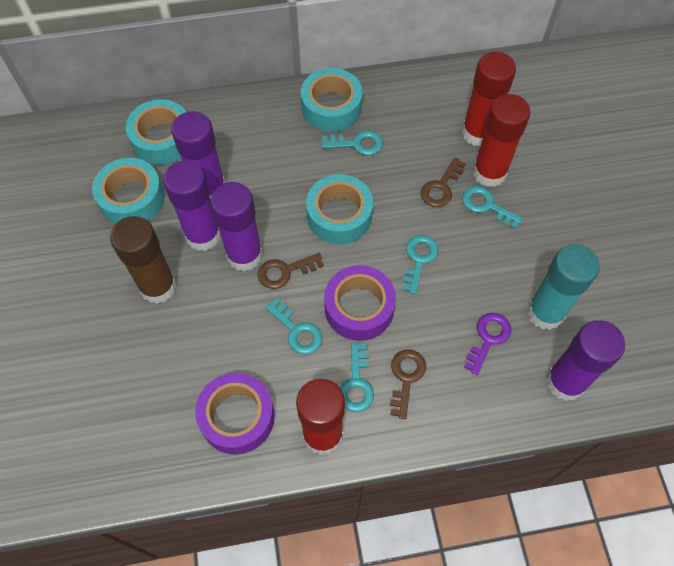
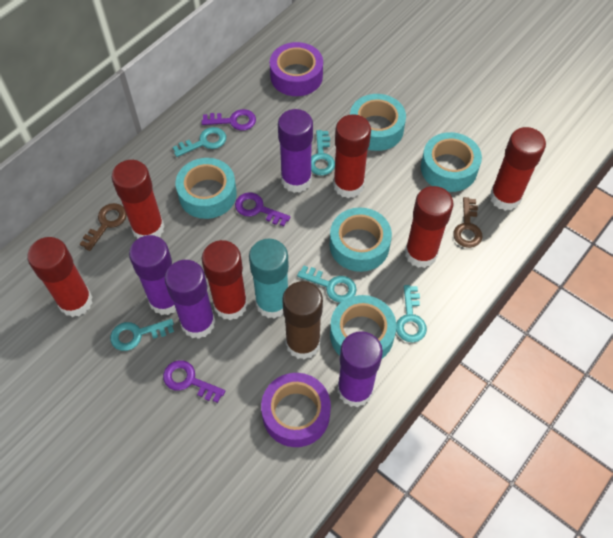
brown key: [258,253,324,289] [390,349,426,419] [421,157,466,207] = 3 -> [80,203,127,251] [453,197,482,248] = 2
purple key: [464,313,511,375] = 1 -> [163,360,225,403] [202,109,256,131] [235,192,290,226] = 3
red glue stick: [296,379,345,455] [462,52,516,147] [473,94,530,187] = 3 -> [27,237,93,317] [112,160,165,239] [202,240,248,320] [333,114,371,198] [405,186,454,268] [490,127,546,211] = 6
turquoise tape: [92,158,165,224] [126,99,186,165] [301,68,363,132] [306,174,373,244] = 4 -> [176,158,237,219] [330,207,392,272] [330,295,397,359] [350,94,406,151] [421,132,482,192] = 5

